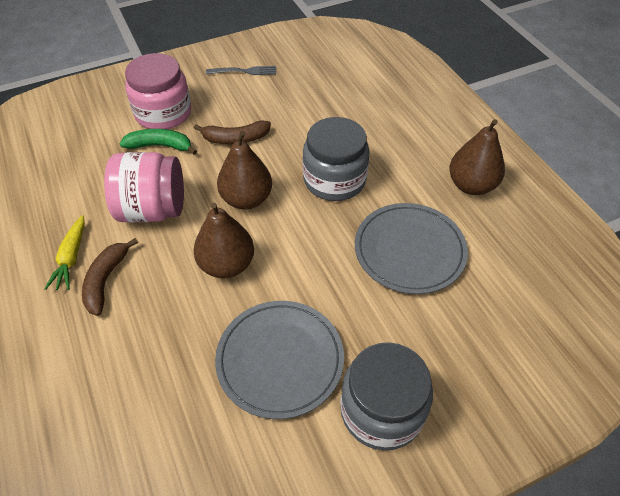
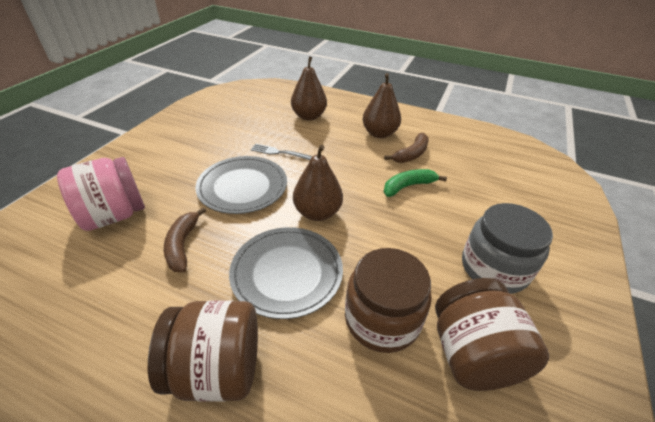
brown jar: none = 0 -> [148,300,258,402] [345,248,432,353] [435,278,549,391] = 3
grey jar: [303,117,370,201] [340,342,433,451] = 2 -> [462,203,553,294] = 1
pink jar: [104,152,184,222] [125,53,191,129] = 2 -> [57,157,145,231] = 1
yellow carrot: [44,215,85,290] = 1 -> none = 0

